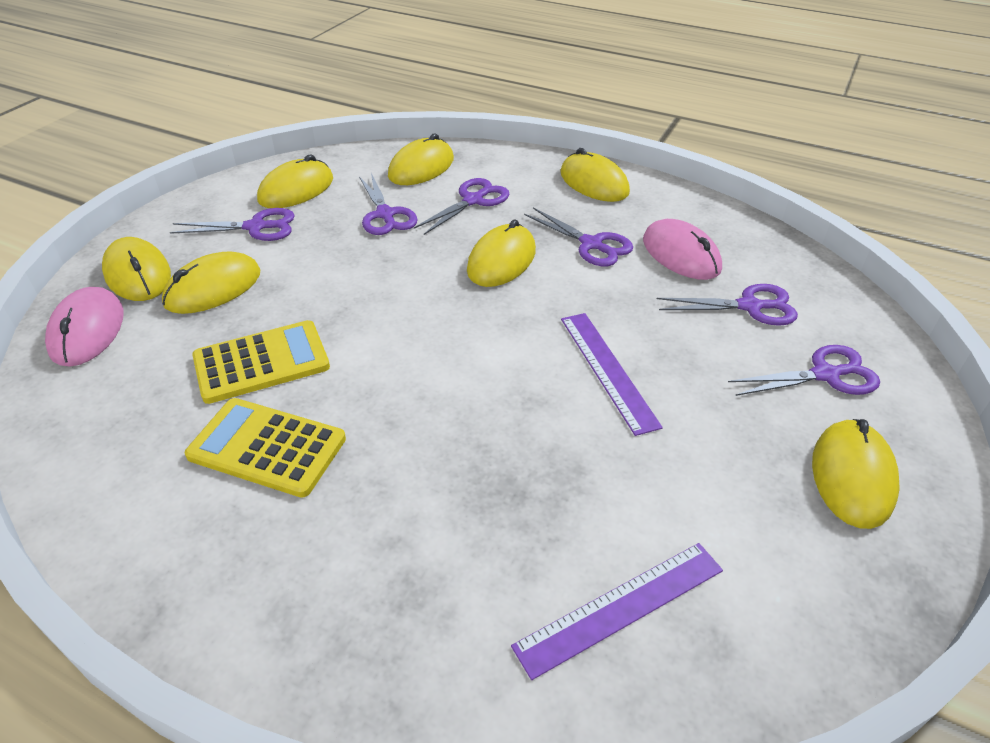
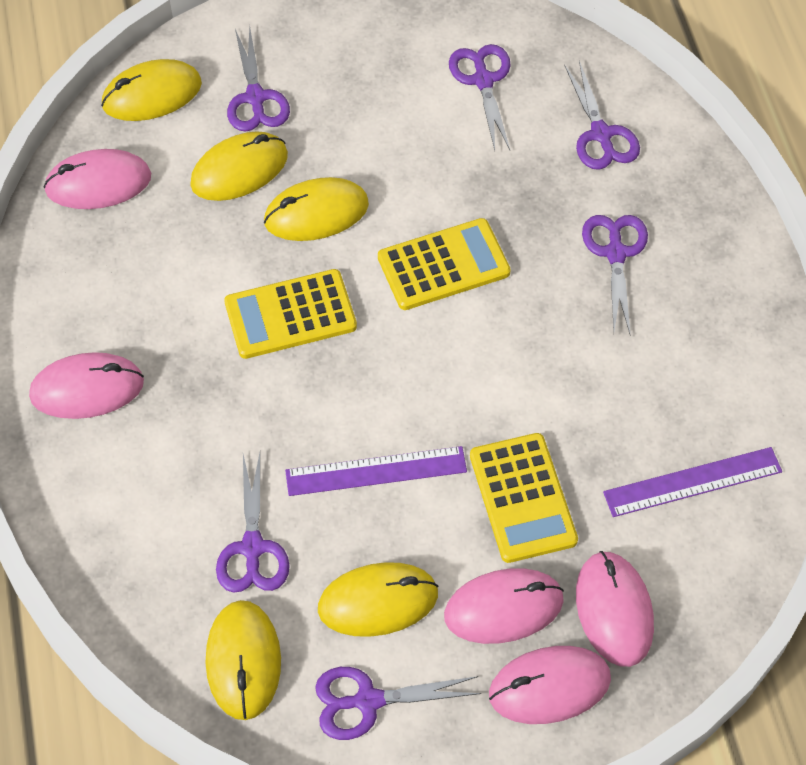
pink mouse: [45,287,124,367] [643,219,722,280] = 2 -> [29,352,144,419] [44,149,151,209] [444,568,564,644] [489,646,611,724] [576,551,654,667] = 5
yellow calculator: [185,398,346,498] [192,320,330,404] = 2 -> [224,269,357,359] [378,218,511,310] [470,433,578,563] = 3
yellow mouse: [102,237,171,301] [162,251,260,314] [257,155,333,208] [388,133,454,185] [467,219,536,287] [560,148,630,202] [812,419,900,529] = 7 -> [101,59,202,121] [190,131,288,201] [206,600,281,720] [264,177,369,241] [318,562,439,637] = 5

